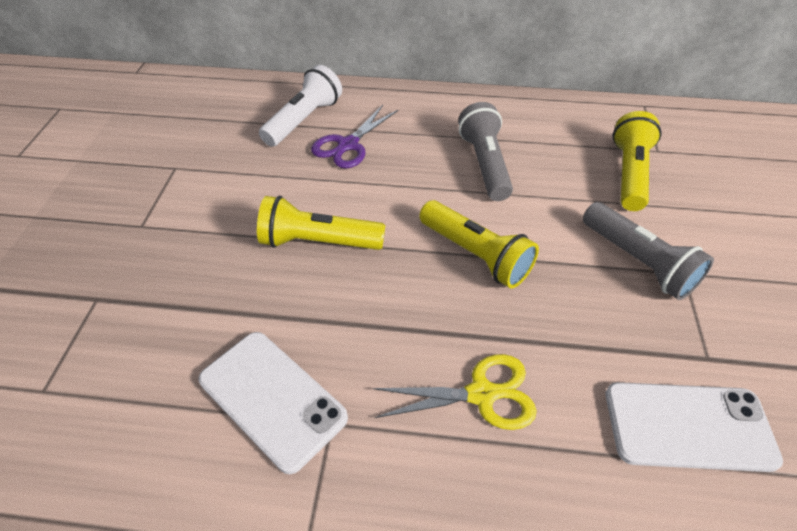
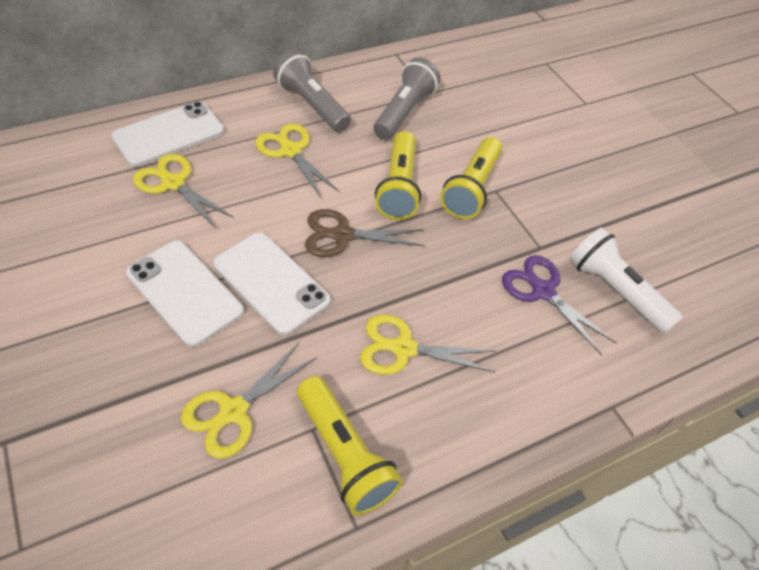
brown scissors: none = 0 -> [305,209,424,257] = 1
white phone: [199,332,348,474] [606,382,783,472] = 2 -> [112,101,224,167] [126,241,244,347] [213,233,331,335] = 3
yellow scissors: [372,354,537,430] = 1 -> [133,154,234,228] [181,343,317,459] [255,123,340,198] [360,314,495,375] = 4

